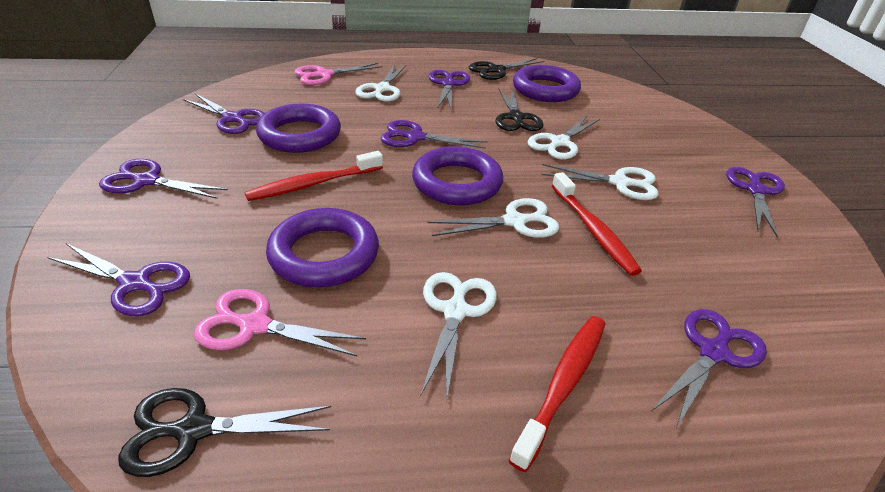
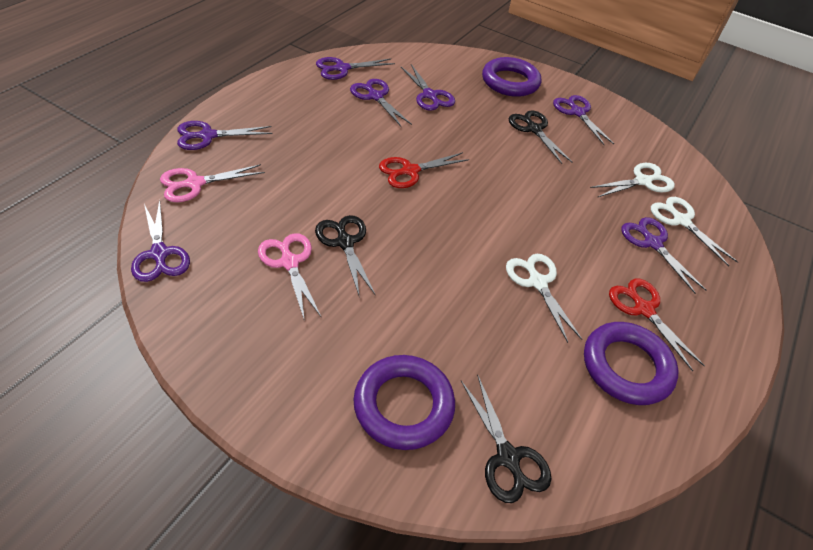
purple ring: [256,103,341,153] [266,208,379,287] [412,146,503,205] [513,65,581,102] = 4 -> [353,355,455,450] [482,57,541,97] [584,322,678,405] = 3
red scissors: none = 0 -> [379,152,469,188] [609,279,705,371] = 2
red toothbrush: [245,151,383,201] [509,316,605,472] [552,172,642,276] = 3 -> none = 0
white scissors: [355,64,406,102] [421,272,497,398] [428,198,559,238] [528,116,600,160] [541,164,659,200] = 5 -> [506,254,582,343] [590,163,675,197] [651,197,738,266] = 3

